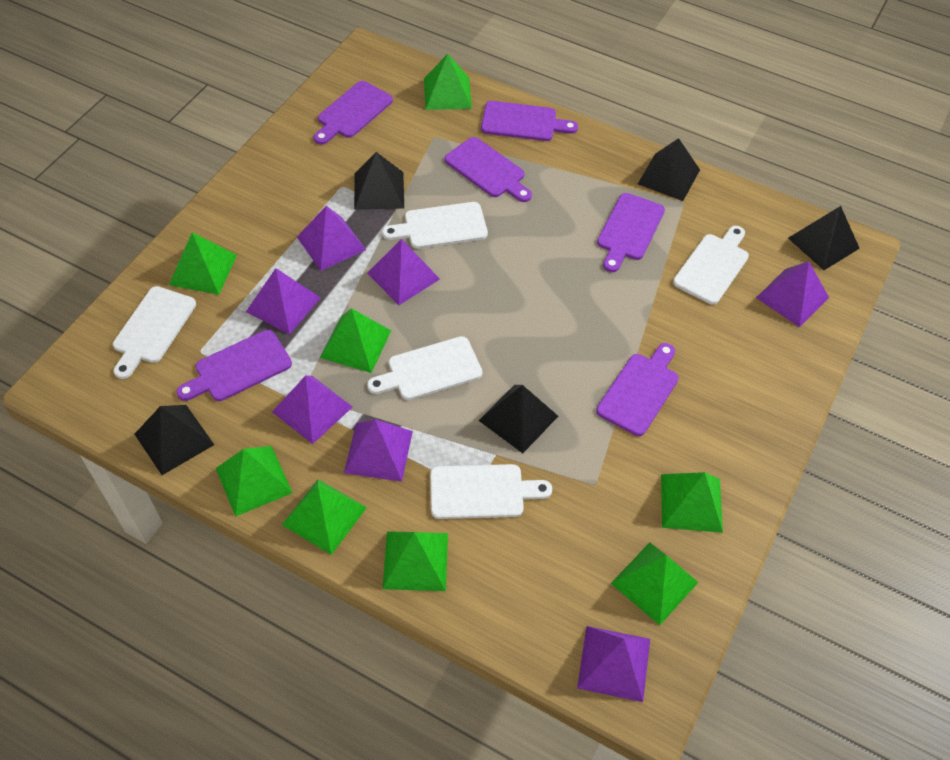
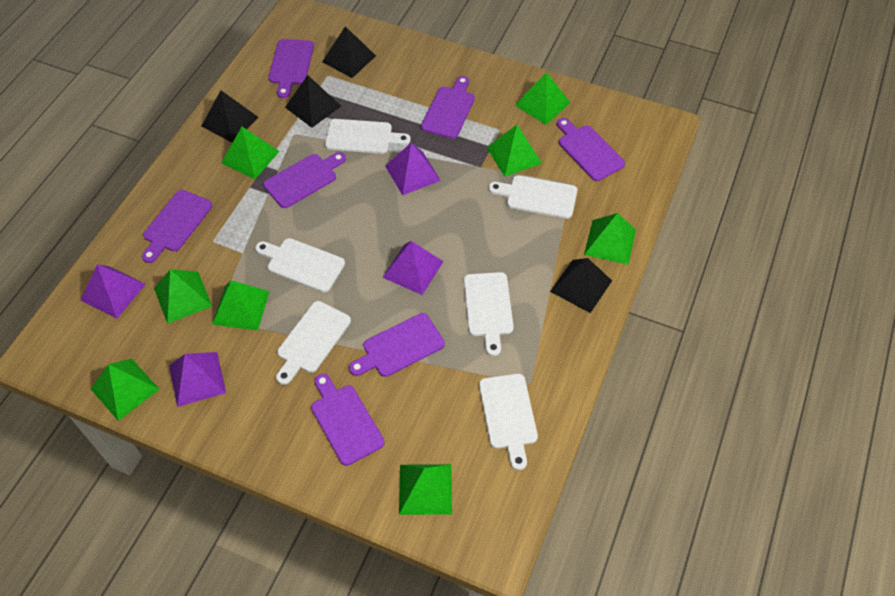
black pyramid: [135,405,214,475] [354,152,404,210] [479,385,558,453] [638,138,700,201] [788,206,860,270] = 5 -> [202,90,259,143] [285,75,341,128] [322,26,376,78] [550,258,612,313] = 4
purple cutting board: [177,330,292,401] [314,81,393,145] [444,137,532,202] [481,101,578,141] [596,343,679,436] [597,193,665,272] = 6 -> [142,190,212,263] [263,152,346,208] [268,39,314,98] [311,374,384,466] [349,313,445,377] [421,76,475,139] [557,118,625,181] = 7
purple pyramid: [246,268,321,335] [272,375,353,444] [297,206,366,271] [344,419,413,482] [367,239,440,305] [577,626,650,702] [756,261,829,327] = 7 -> [80,264,146,319] [169,352,226,407] [382,241,444,295] [385,143,441,195] = 4
white cutting board: [113,286,196,379] [367,336,482,400] [382,202,488,249] [430,464,552,519] [673,226,749,305] = 5 -> [255,238,345,293] [276,301,351,385] [325,119,411,154] [464,272,514,356] [479,374,538,470] [489,175,577,219] = 6

